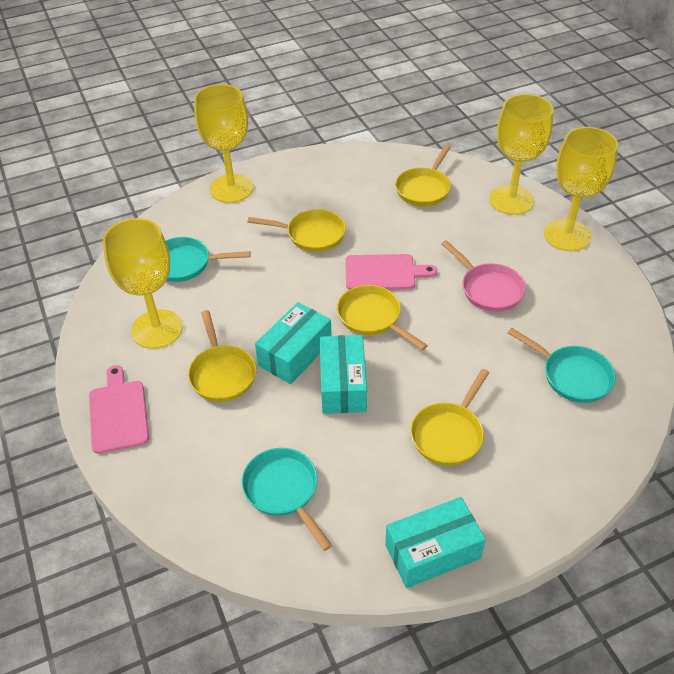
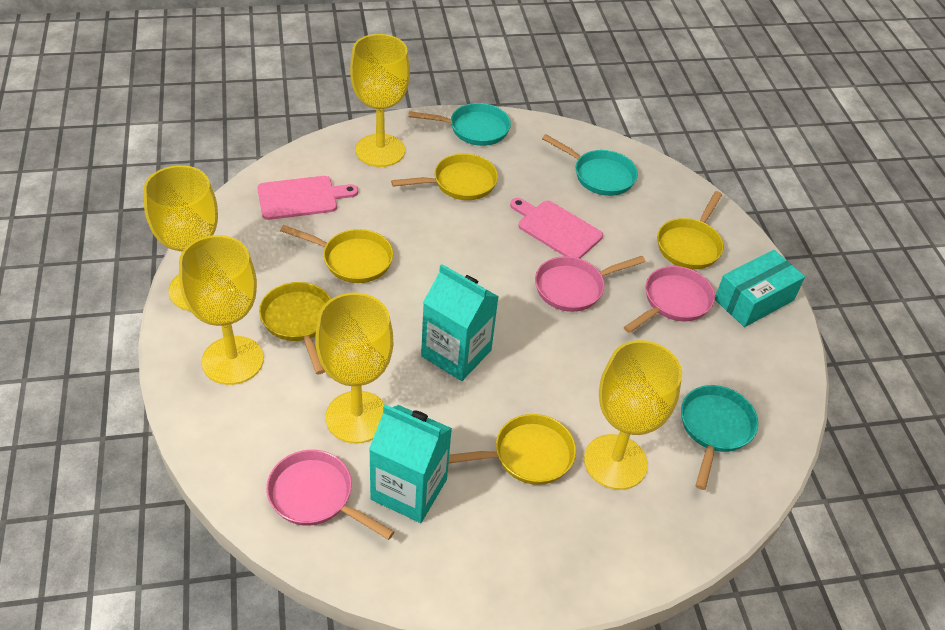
pink pan: [441,240,526,312] = 1 -> [266,450,395,540] [535,256,645,312] [624,266,715,333] = 3
turquoise box: [255,302,332,384] [320,335,367,414] [385,497,486,588] = 3 -> [715,250,805,327] = 1
turquoise carton: none = 0 -> [369,405,452,523] [421,264,499,381] = 2
yellow goblet: [103,218,183,349] [194,84,253,203] [489,94,553,215] [544,127,618,251] = 4 -> [143,165,218,311] [179,235,264,385] [315,293,393,444] [350,34,410,167] [584,340,682,490] = 5

